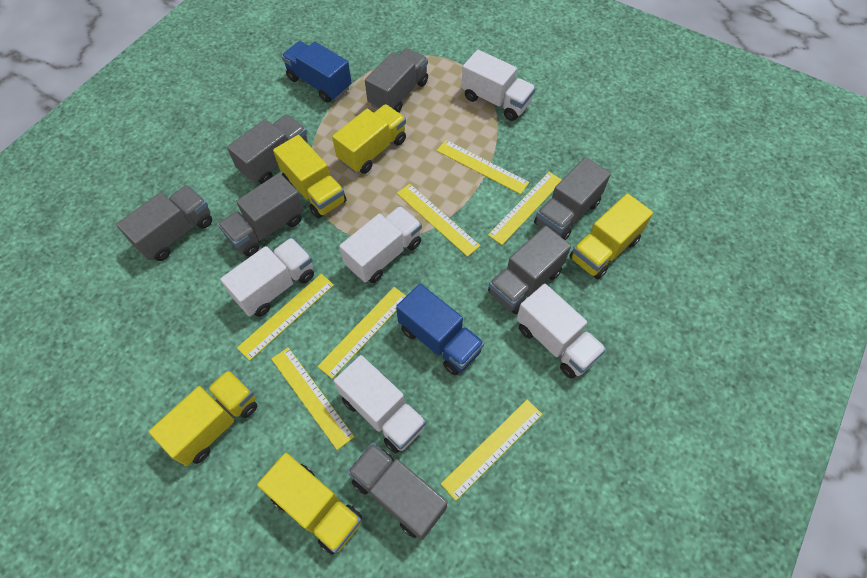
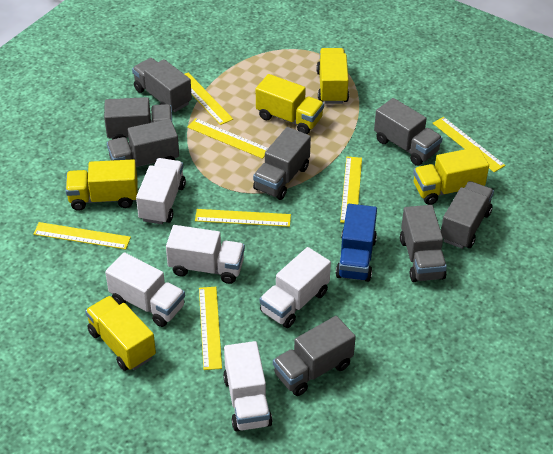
blue truck: [281,41,352,103] [396,283,484,375] = 2 -> [336,204,377,282] = 1
grey truck: [116,185,212,261] [218,173,304,257] [227,114,308,184] [347,443,447,540] [365,48,428,113] [488,226,571,314] [534,157,611,240] = 7 -> [104,97,172,140] [107,119,179,167] [132,58,192,112] [253,127,311,200] [273,316,356,396] [374,98,442,166] [400,205,447,282] [441,181,494,249] = 8

